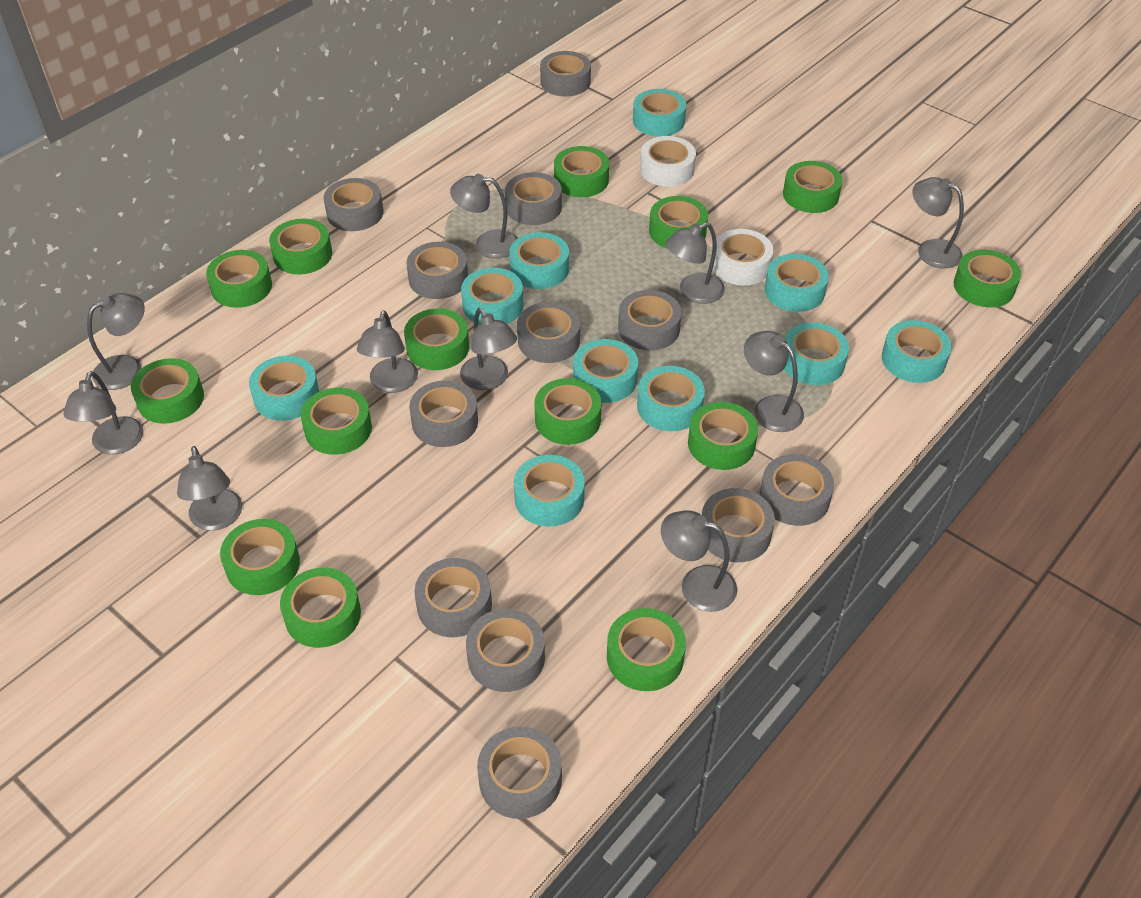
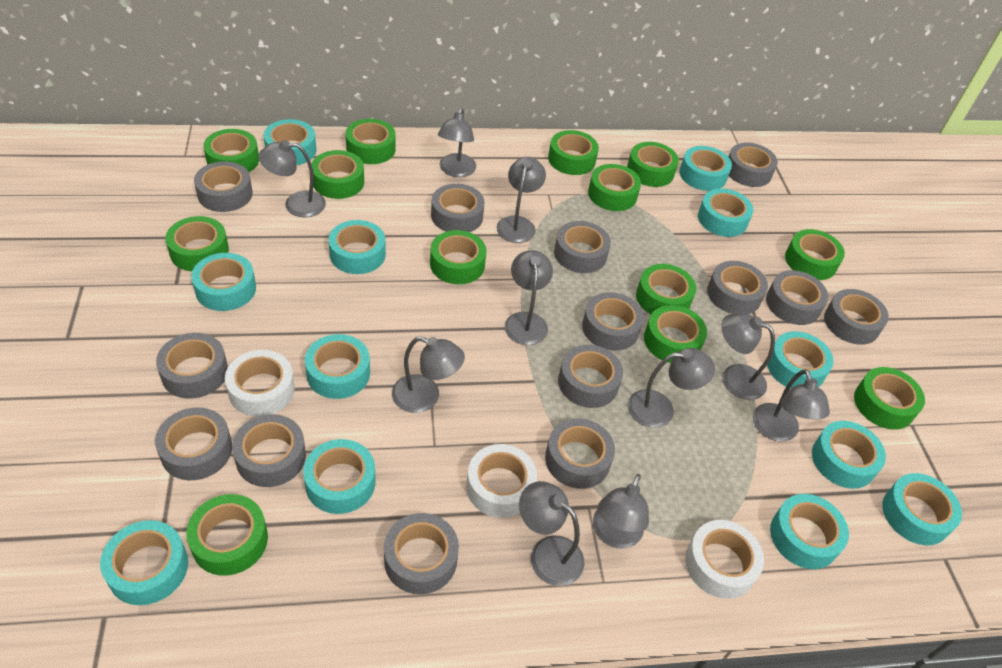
green tape: [131,358,204,424] [206,250,272,308] [220,519,300,595] [269,219,332,275] [280,568,361,648] [301,388,372,455] [404,308,469,370] [534,378,601,445] [554,146,609,197] [607,608,686,691] [649,196,708,249] [688,402,758,470] [783,161,843,213] [954,250,1021,307] = 14 -> [165,216,229,271] [186,494,268,576] [203,129,259,172] [312,150,364,199] [346,119,396,164] [430,230,486,284] [548,130,599,175] [588,164,641,211] [627,142,679,187] [636,264,696,314] [644,305,707,363] [785,229,845,280] [854,367,925,430] = 13
grey tape: [324,178,383,231] [407,242,468,299] [409,380,478,447] [414,558,492,637] [466,609,545,692] [477,726,562,819] [505,172,562,225] [517,302,580,363] [540,51,591,97] [618,290,682,351] [702,488,775,562] [760,454,834,526] = 12 -> [155,407,232,480] [156,333,228,399] [194,161,253,212] [232,414,306,487] [384,513,459,594] [431,184,485,232] [545,418,615,489] [554,221,611,273] [558,345,623,408] [582,292,644,351] [707,261,768,314] [728,143,778,187] [766,270,828,325] [824,289,889,345] = 14
turquoise tape: [249,356,319,421] [461,268,523,325] [509,232,569,289] [514,455,585,527] [573,339,638,403] [633,89,686,137] [637,366,705,431] [765,254,829,312] [784,322,849,385] [882,320,952,383] = 10 -> [100,520,188,605] [191,253,256,311] [263,119,316,165] [303,439,376,514] [305,334,370,399] [328,220,386,274] [680,146,732,191] [698,189,753,237] [767,331,834,389] [770,494,849,569] [812,421,886,489] [882,473,962,545] = 12
white tape: [640,136,696,187] [713,229,773,285] = 2 -> [225,350,295,416] [466,444,537,518] [685,520,764,599] = 3

